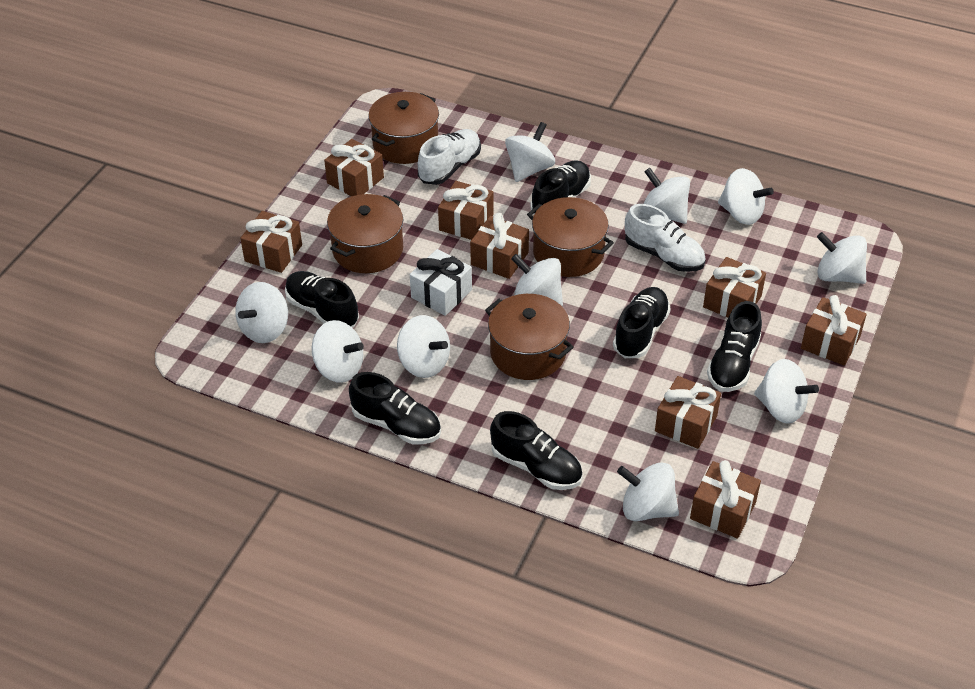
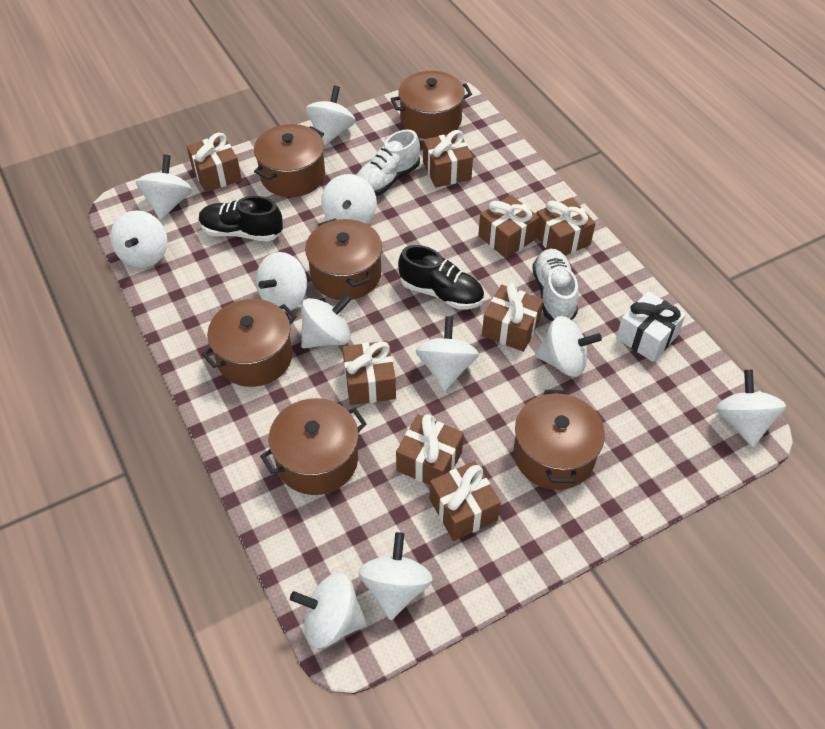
black shoe: [285,271,359,328] [349,372,441,445] [490,411,583,490] [531,160,591,214] [613,287,671,358] [707,301,762,392] = 6 -> [199,196,283,242] [398,245,484,310] = 2
brown pot: [327,194,403,273] [368,92,439,164] [485,294,574,380] [527,197,614,277] = 4 -> [202,299,297,387] [254,124,325,197] [260,398,367,495] [305,218,382,300] [391,71,472,139] [513,390,605,490] = 6
white spinning top: [235,282,288,343] [312,320,364,383] [397,315,450,378] [505,122,555,182] [511,254,563,306] [617,462,679,521] [643,168,690,224] [718,168,774,225] [754,359,819,424] [817,232,867,284] = 10 -> [110,210,168,268] [136,155,192,220] [256,252,307,312] [290,573,367,648] [301,294,352,348] [306,86,356,146] [321,174,377,224] [358,532,433,620] [416,316,479,391] [535,316,602,377] [716,370,786,447] = 11

